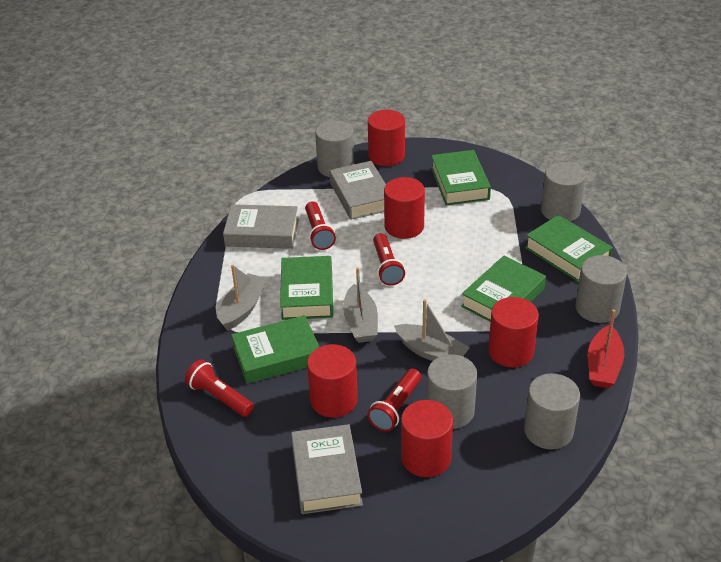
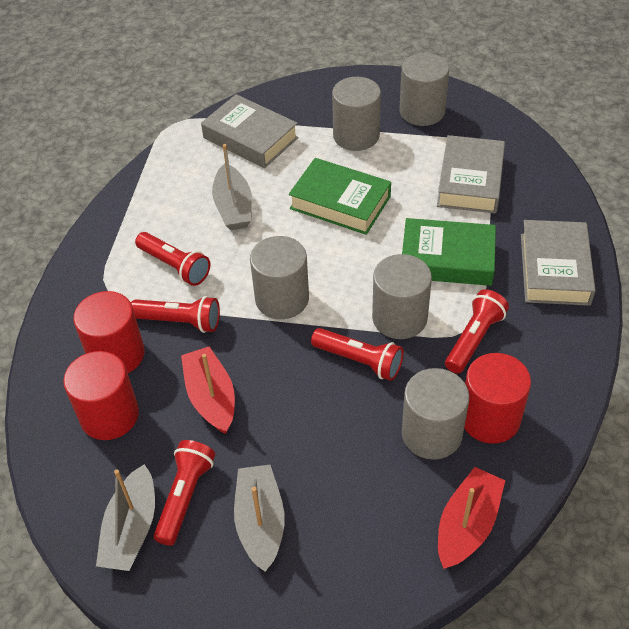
green book: [231,315,319,384] [280,256,333,320] [431,150,491,205] [461,256,546,322] [525,215,613,282] = 5 -> [289,158,391,235] [402,218,496,286] = 2
red boat: [588,309,624,388] = 1 -> [181,347,235,434] [438,467,505,569] = 2
red cylinder: [307,344,358,418] [368,110,405,166] [384,177,425,239] [401,400,453,477] [488,297,539,367] = 5 -> [63,351,139,440] [73,291,145,373] [464,353,531,444] = 3
red flashlight: [185,360,254,417] [305,201,336,250] [367,368,421,432] [373,233,405,286] = 4 -> [131,296,220,333] [135,232,210,286] [154,440,215,546] [311,328,404,381] [445,289,509,374] = 5

